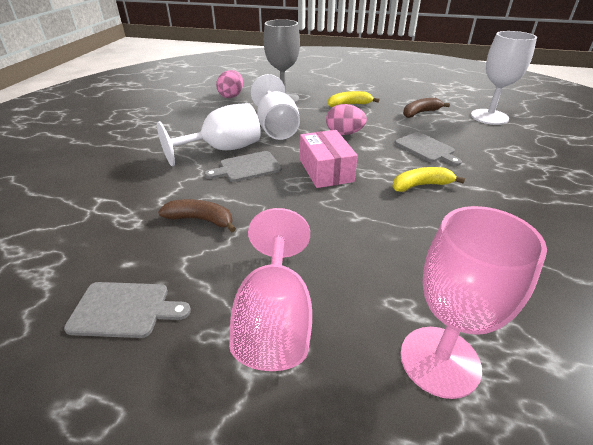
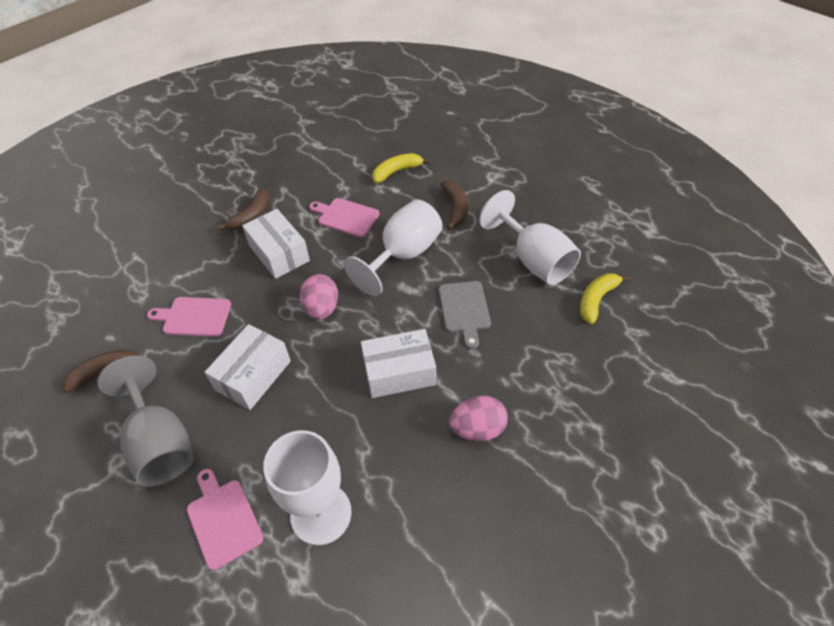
brown banana: [158,199,236,232] [403,98,450,118] = 2 -> [63,350,138,393] [217,188,270,230] [440,180,468,230] = 3
grey cutting board: [64,282,191,338] [205,151,282,182] [394,132,462,166] = 3 -> [439,281,491,349] = 1
pink box: [300,130,358,188] = 1 -> none = 0
pink cutting board: none = 0 -> [147,297,231,337] [187,469,263,570] [309,198,380,238] = 3
pink goblet: [229,208,312,371] [401,206,547,399] = 2 -> none = 0
white box: none = 0 -> [204,324,291,410] [242,209,310,279] [361,329,436,398] = 3

